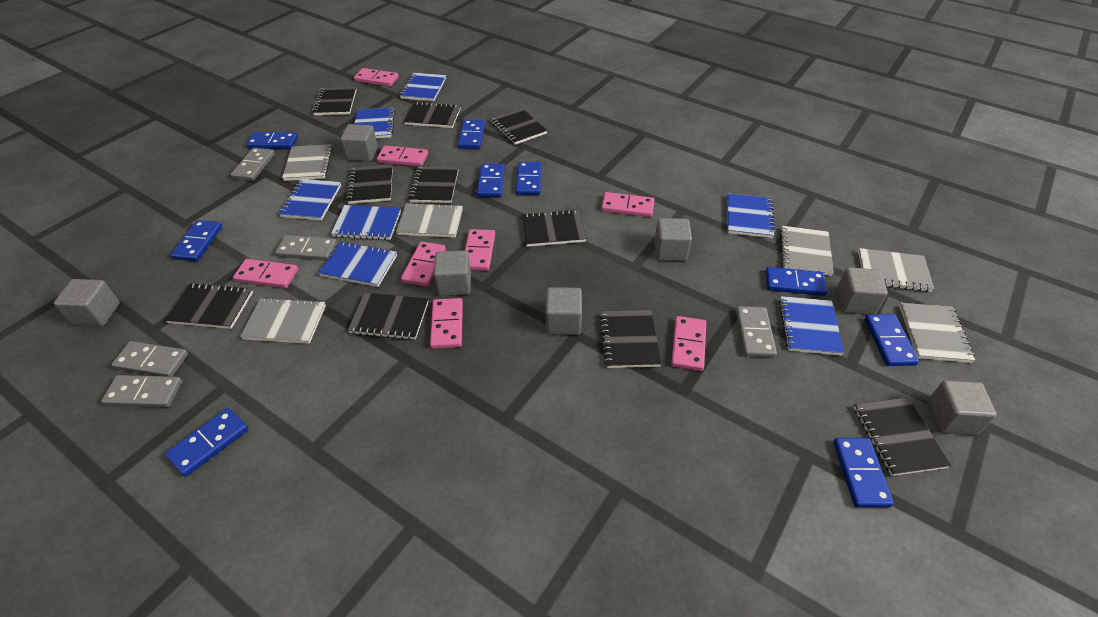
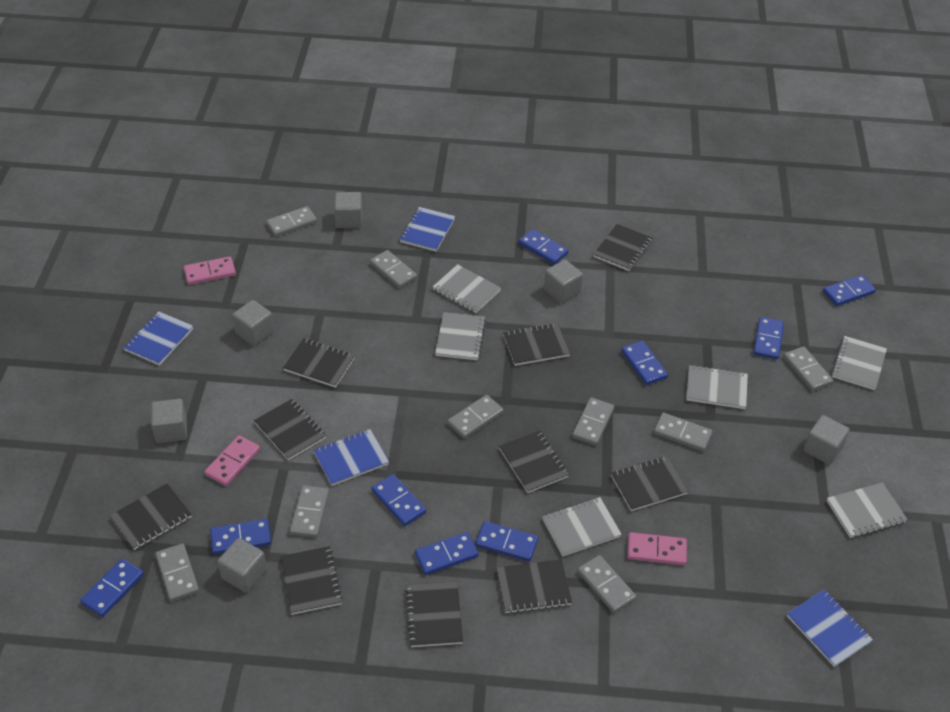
blue notebook: [279,179,341,220] [319,241,397,287] [331,205,401,240] [354,108,395,138] [400,73,446,101] [727,193,776,238] [779,296,844,356] = 7 -> [124,311,194,365] [313,429,389,486] [399,207,455,252] [787,590,873,667] = 4
grey cube: [54,279,120,326] [340,124,378,162] [433,250,471,296] [546,287,582,335] [654,218,692,261] [836,267,888,315] [927,380,997,436] = 7 -> [151,399,187,443] [217,538,267,593] [232,300,274,346] [334,192,362,228] [544,259,583,303] [803,415,850,465] = 6
grey domino: [101,375,182,408] [111,341,188,377] [231,148,275,181] [275,235,337,261] [736,306,777,358] = 5 -> [155,543,199,602] [266,206,317,237] [290,485,329,538] [370,250,417,288] [447,395,504,439] [572,397,614,446] [577,555,636,613] [654,413,713,452] [783,346,833,391] = 9
pink domino: [233,259,298,288] [354,68,399,86] [377,146,428,166] [401,242,446,287] [430,298,463,349] [465,229,495,271] [601,192,654,217] [671,316,706,371] = 8 -> [184,256,236,285] [205,435,260,486] [628,532,687,565] = 3

